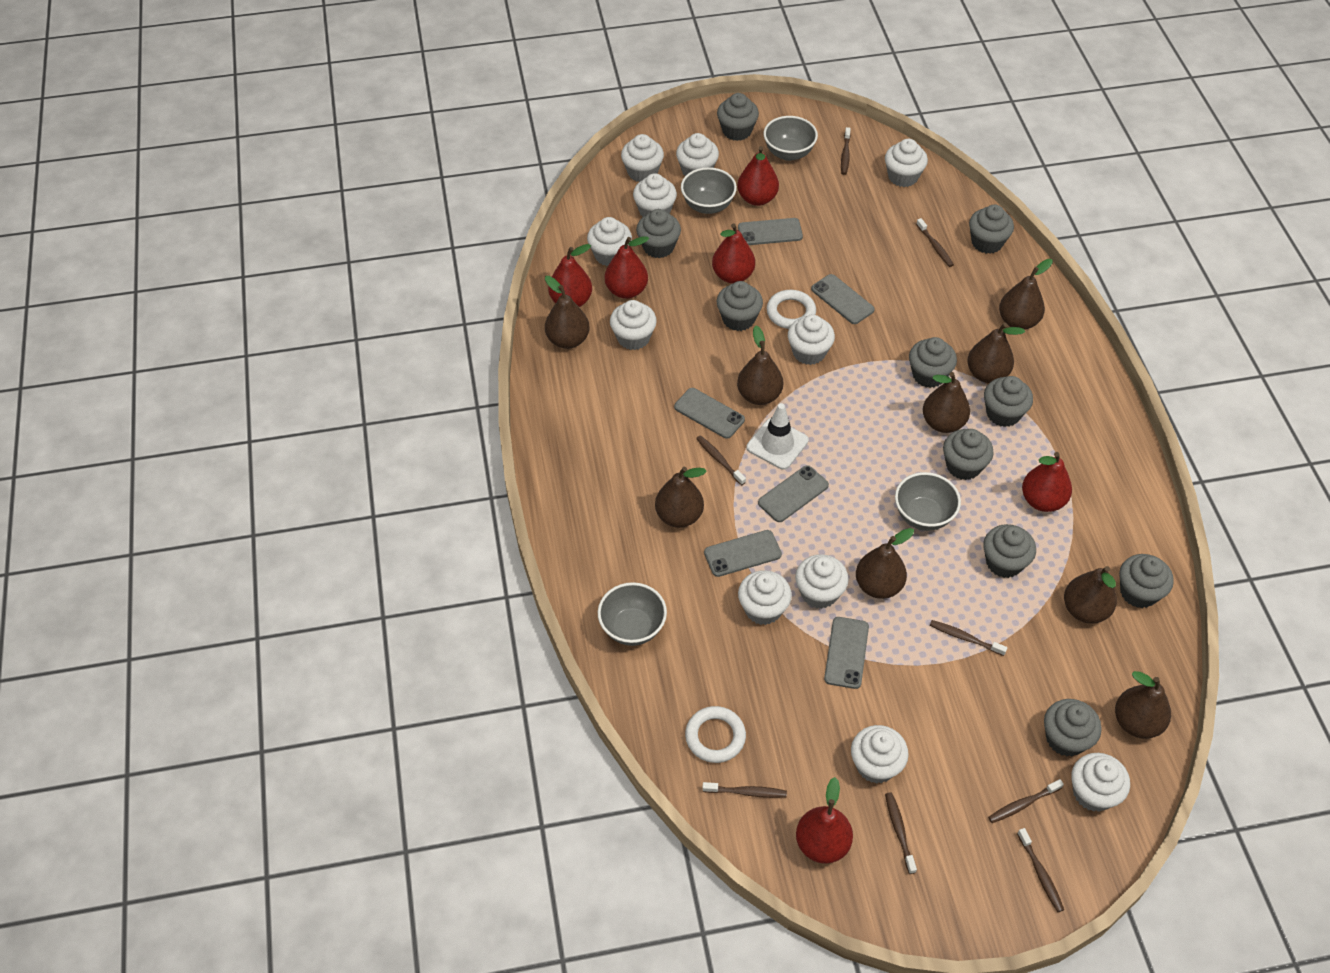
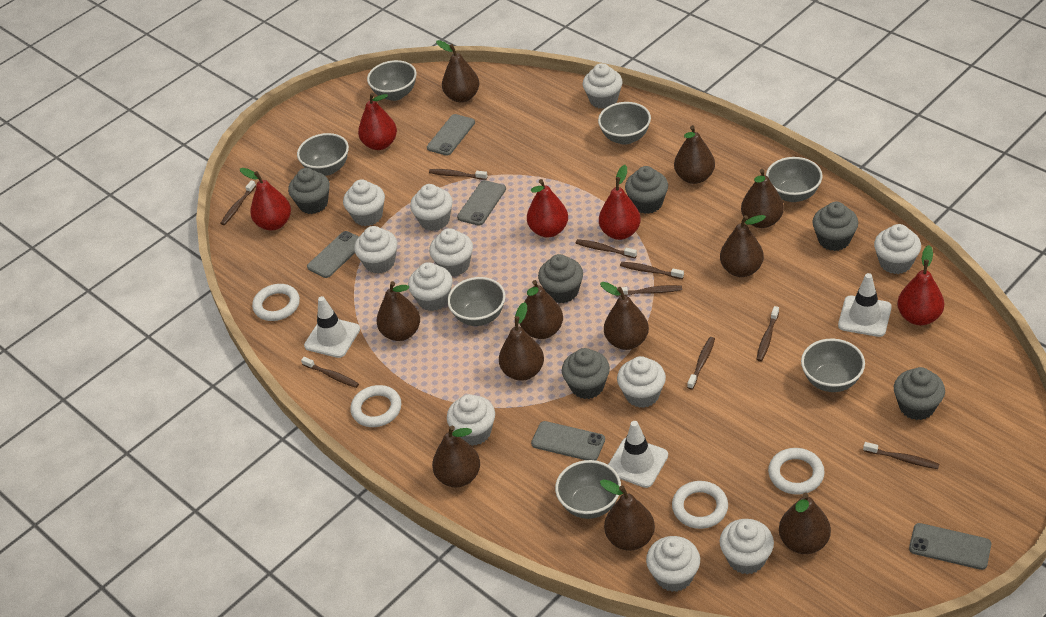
brown pear: [545,276,590,349] [655,467,707,528] [737,326,783,405] [856,528,914,599] [923,372,970,433] [967,323,1025,383] [999,259,1053,330] [1064,566,1117,623] [1115,671,1171,739] = 9 -> [376,281,420,341] [432,426,480,487] [436,40,479,103] [499,302,544,381] [520,280,563,339] [600,282,649,350] [600,479,655,551] [674,125,715,184] [720,215,766,277] [741,169,784,228] [779,493,831,554] = 11
brown toothbrush: [696,435,746,486] [702,782,787,798] [841,127,851,175] [885,792,917,874] [916,218,954,267] [930,620,1007,656] [988,779,1064,823] [1017,828,1064,912] = 8 -> [220,180,256,225] [301,357,359,388] [429,169,487,180] [576,239,637,258] [616,285,682,297] [620,262,684,279] [687,337,715,390] [756,306,779,362] [863,442,939,469] = 9
grey bowl: [598,582,667,646] [681,167,737,214] [764,116,818,161] [895,472,961,531] = 4 -> [297,133,349,176] [367,60,417,101] [447,277,505,326] [555,460,621,519] [598,102,651,145] [766,157,823,202] [801,339,865,392] = 7
grey cupcake: [636,209,681,258] [717,93,759,141] [717,281,763,331] [909,337,957,388] [943,429,994,480] [969,204,1014,254] [983,524,1036,578] [984,376,1033,427] [1044,699,1102,756] [1119,554,1174,608] = 10 -> [288,168,330,214] [538,254,583,303] [562,348,610,399] [625,166,668,214] [812,202,858,251] [894,367,945,420] = 6
grey phone: [674,388,745,439] [704,530,782,577] [738,218,803,245] [758,465,829,522] [811,274,875,324] [824,617,869,689] = 6 -> [307,231,359,278] [427,114,475,156] [457,180,506,226] [531,421,605,461] [909,523,991,570] = 5
red pear: [548,244,592,307] [605,236,649,299] [712,224,755,284] [737,146,779,206] [796,777,853,864] [1022,452,1072,512] = 6 -> [240,168,291,231] [358,93,397,150] [527,179,568,237] [599,165,641,240] [897,245,944,325] = 5
white ring: [685,706,746,763] [767,290,816,329] = 2 -> [252,284,300,321] [350,385,401,427] [672,481,728,529] [768,448,825,495] = 4
white traffic cone: [747,403,809,470] = 1 -> [304,296,360,358] [608,421,668,488] [838,273,892,337] = 3

